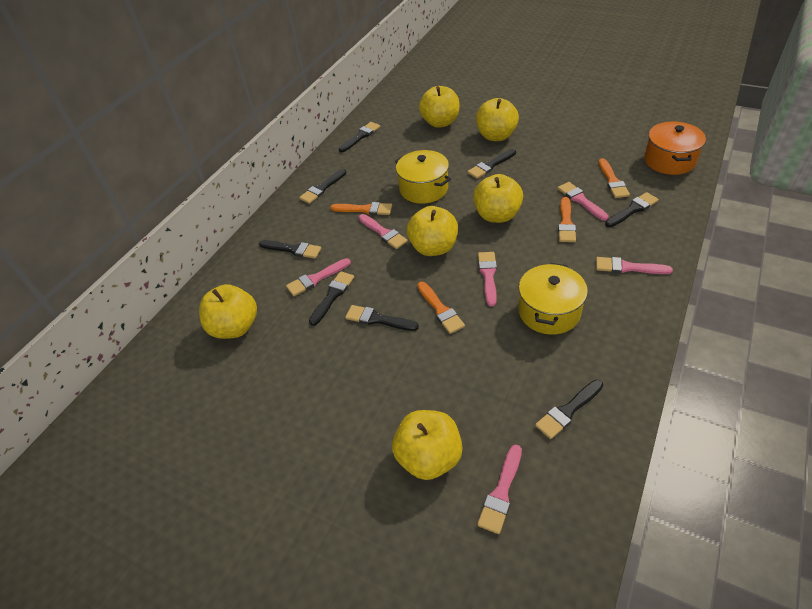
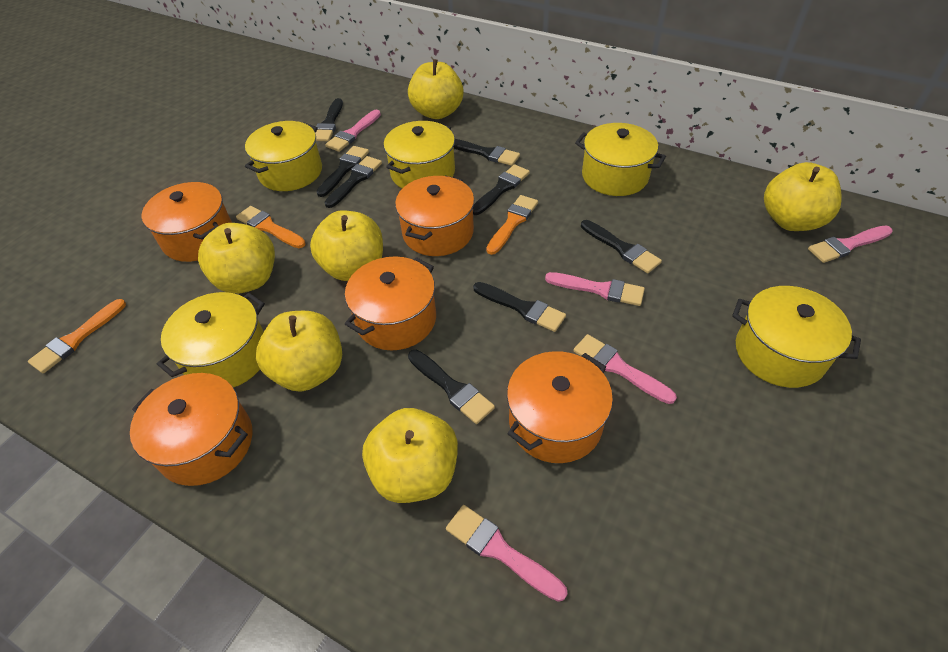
orange brush: [330,202,392,215] [418,282,465,334] [558,197,576,242] [599,158,630,198] = 4 -> [28,299,126,373] [236,206,306,248] [486,195,538,255] = 3
orange pot: [644,122,706,175] = 1 -> [130,373,252,486] [142,182,232,262] [345,256,436,350] [395,176,474,256] [507,351,613,463] = 5
pink brush: [286,258,351,296] [359,214,408,249] [477,445,522,534] [478,252,497,306] [558,182,609,221] [596,257,673,274] = 6 -> [325,110,381,152] [446,505,568,602] [545,272,645,306] [573,334,677,404] [808,226,893,263] = 5
yellow pot: [395,150,451,204] [518,263,588,335] = 2 -> [157,292,265,387] [245,121,322,191] [384,121,455,188] [575,123,666,196] [732,286,861,388] = 5

